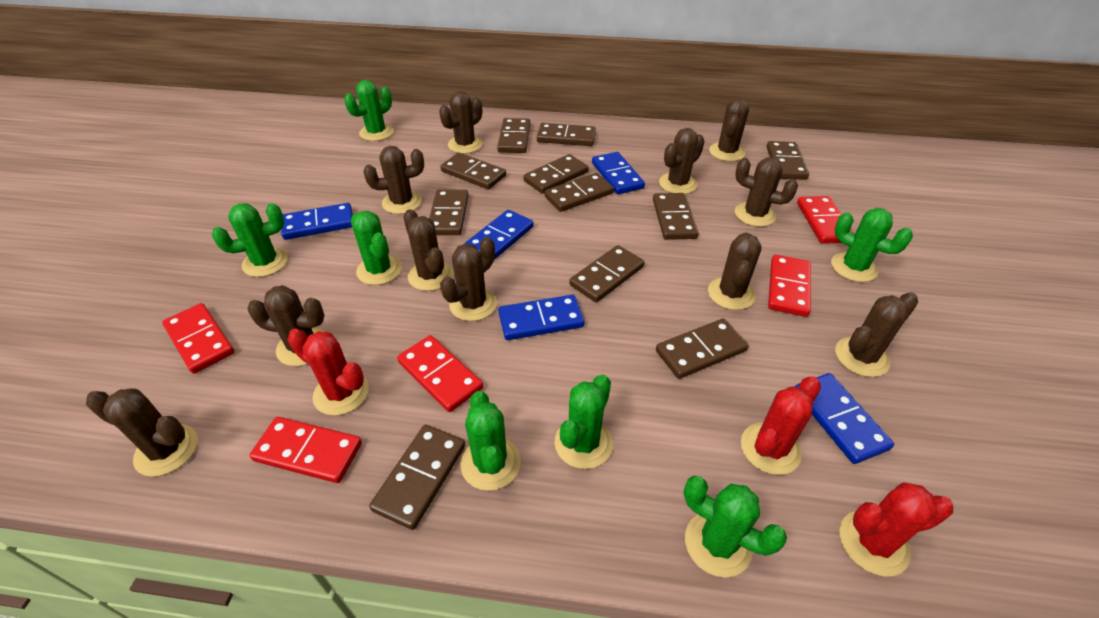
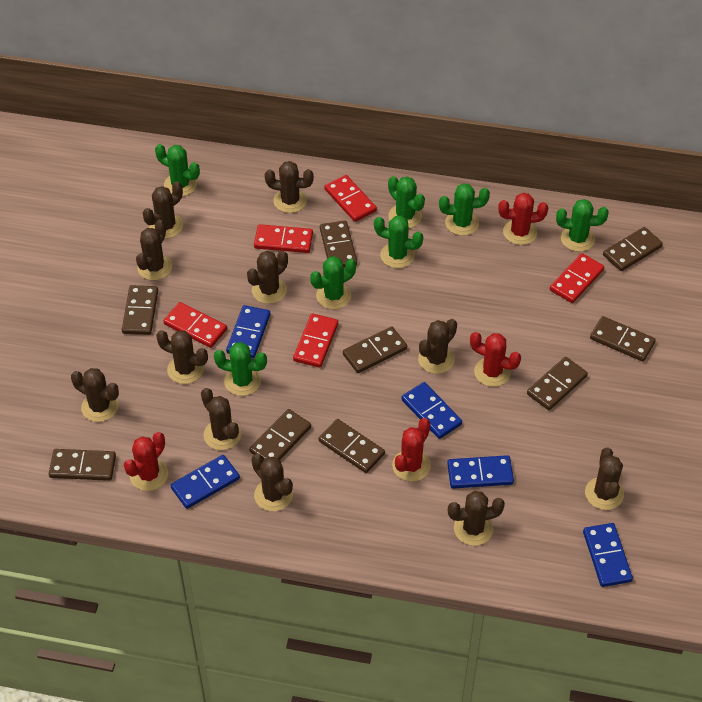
brown domino: [369,425,465,530] [429,189,469,235] [440,153,506,189] [497,118,531,153] [523,154,589,194] [537,123,596,146] [544,173,614,212] [569,245,645,302] [653,193,698,240] [656,318,749,379] [767,141,809,180] = 11 -> [48,449,116,481] [122,285,158,335] [249,409,311,460] [319,419,385,473] [320,221,357,267] [343,326,407,373] [527,357,588,410] [590,316,656,362] [603,227,663,271] = 9
red cactus: [287,329,369,416] [741,376,821,475] [839,482,953,576] = 3 -> [124,432,168,491] [392,418,431,482] [470,332,521,387] [498,193,548,245] = 4

